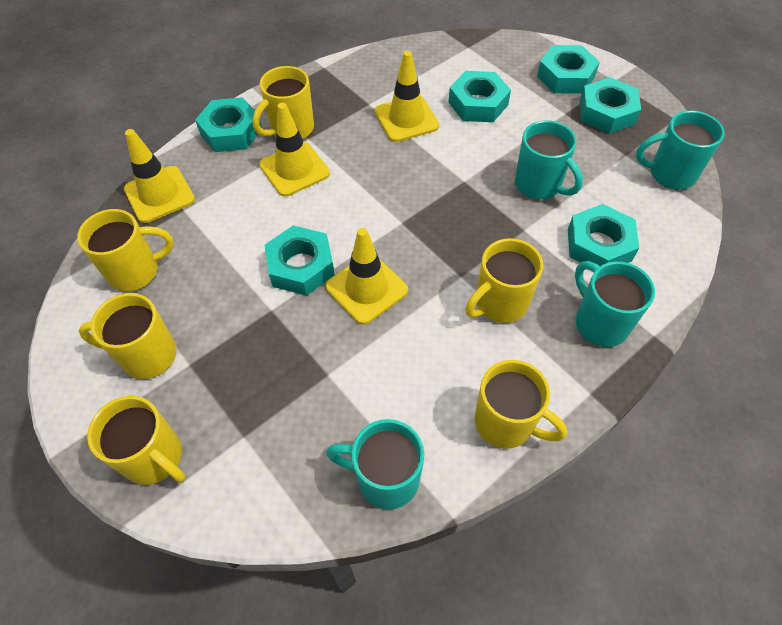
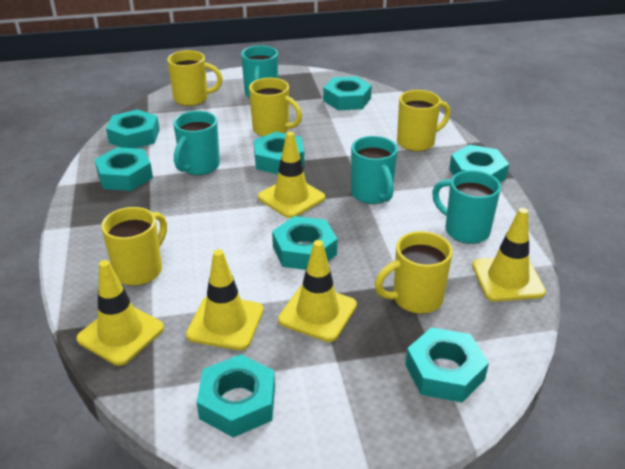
turquoise nut: [195,97,262,152] [265,225,335,296] [448,71,511,122] [537,45,600,94] [568,204,639,266] [580,77,641,134] = 6 -> [94,147,153,191] [106,109,160,148] [197,354,275,438] [254,132,304,174] [272,216,337,270] [323,76,372,110] [405,327,489,402] [449,145,509,183] = 8
yellow mug: [77,209,174,291] [79,293,177,379] [87,396,186,485] [253,66,314,139] [465,238,543,323] [475,360,567,449] = 6 -> [101,207,167,286] [167,50,223,106] [249,78,302,136] [375,231,453,314] [397,90,451,151] = 5
yellow traffic cone: [124,129,195,223] [259,103,330,197] [326,228,408,325] [375,51,439,142] = 4 -> [76,260,164,366] [186,249,263,350] [258,132,325,218] [278,240,357,342] [472,208,546,301] = 5

